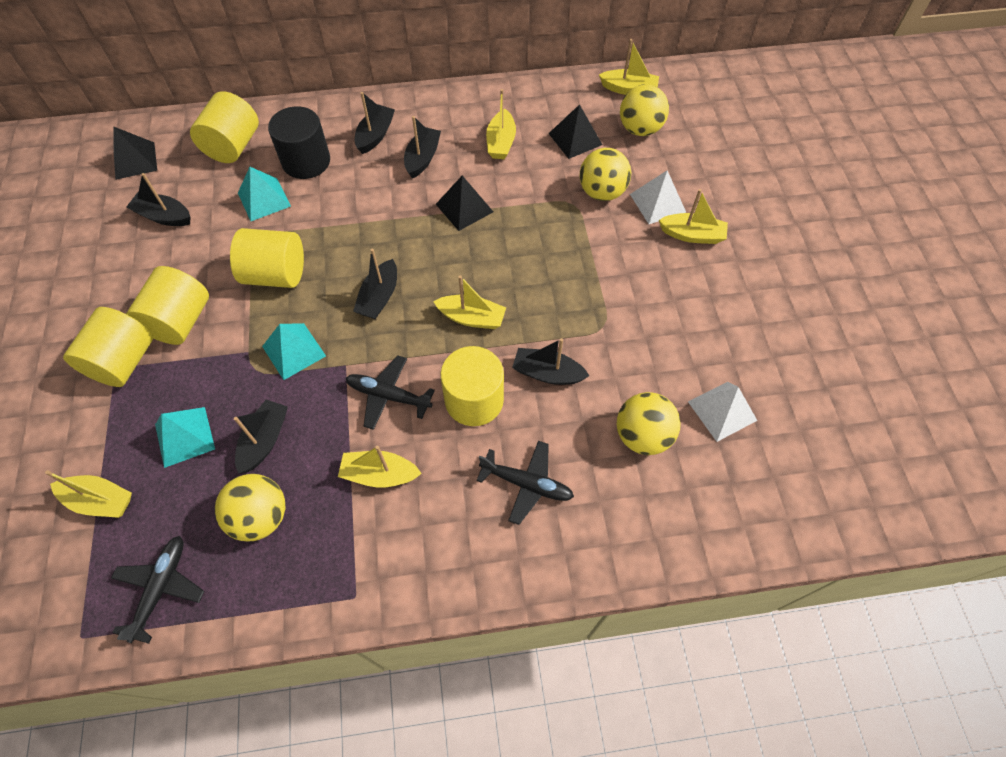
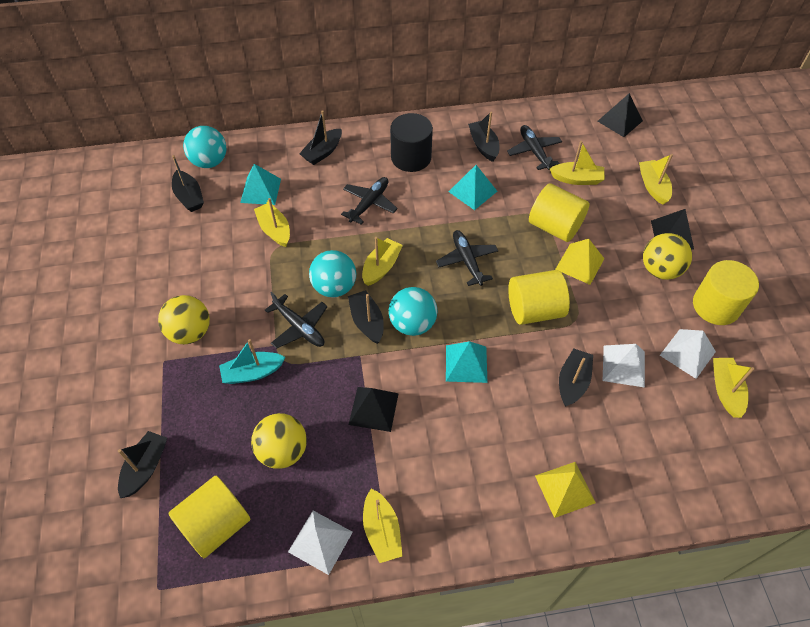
black plane: [111,536,204,644] [346,355,435,430] [477,441,574,525] = 3 -> [265,292,328,349] [341,177,398,225] [436,230,498,286] [507,125,562,170] = 4
turquoise ball: none = 0 -> [183,126,226,168] [309,250,356,298] [389,287,437,336] = 3
turquoise boat: none = 0 -> [219,339,286,384] = 1
white pyramid: [630,170,686,224] [688,382,757,442] = 2 -> [288,511,353,575] [603,344,645,388] [660,329,716,379] = 3
yellow ball: [215,474,285,541] [580,148,631,201] [617,392,681,455] [620,84,669,136] = 4 -> [158,295,210,345] [251,413,307,469] [643,233,692,280] = 3
yellow cylinder: [63,307,153,387] [126,266,209,345] [190,91,259,163] [230,228,304,288] [440,346,504,426] = 5 -> [168,476,250,558] [508,270,570,325] [529,183,589,242] [693,260,759,325] = 4
yellow pyramid: none = 0 -> [535,462,596,518] [555,239,604,285] = 2

